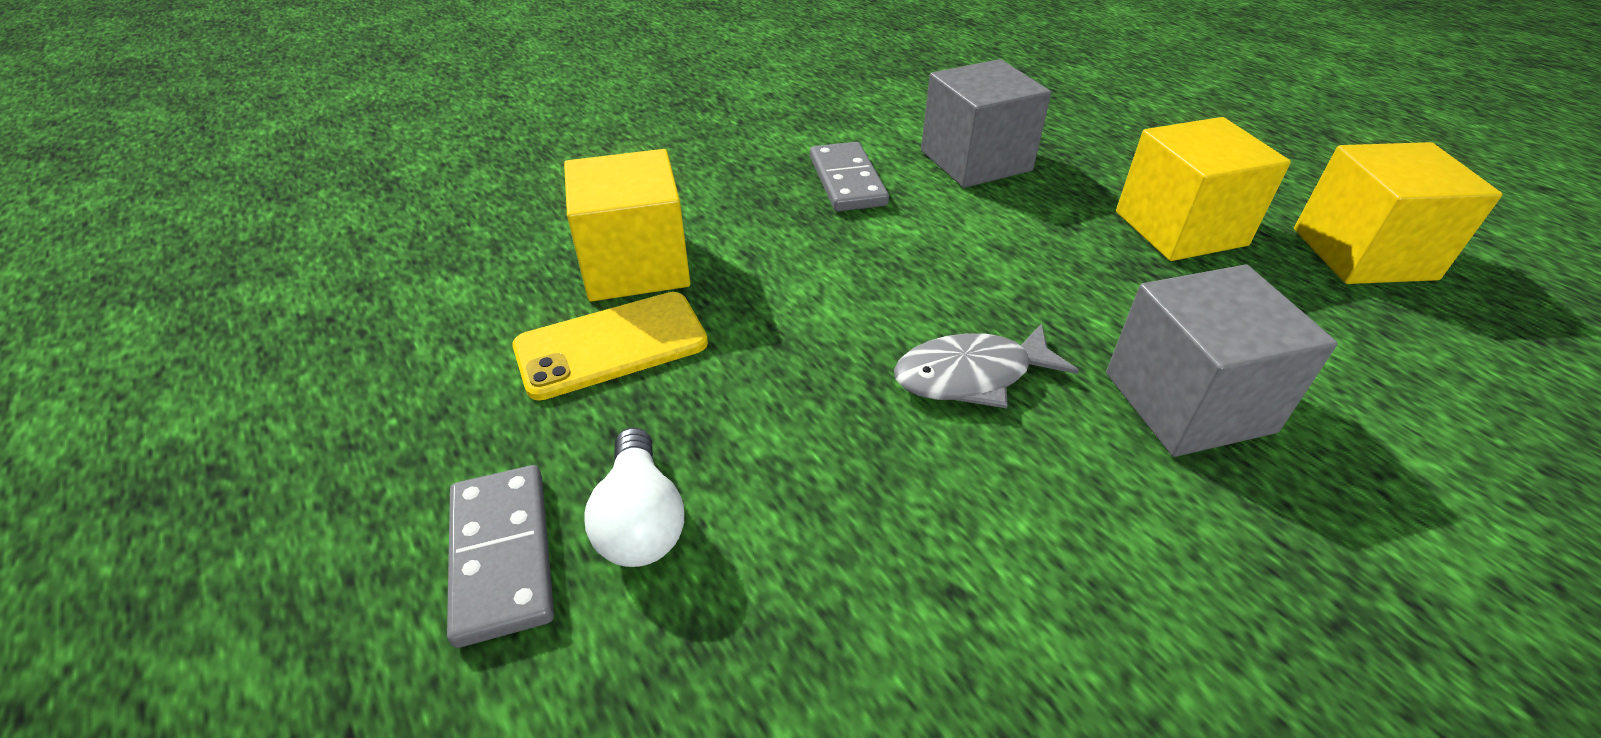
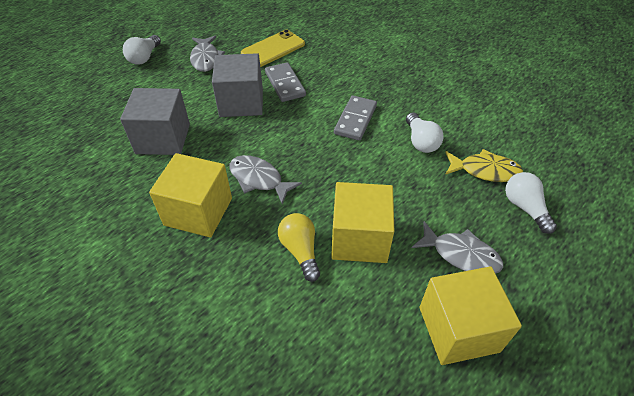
grey fish: [894,323,1079,408] = 1 -> [190,36,225,72] [229,155,302,204] [412,221,503,274] = 3
white light bulb: [585,428,684,567] = 1 -> [123,35,161,65] [406,113,444,153] [505,172,557,234] = 3
yellow fish: none = 0 -> [445,149,523,182] = 1
yellow light bulb: none = 0 -> [278,213,320,282] = 1

